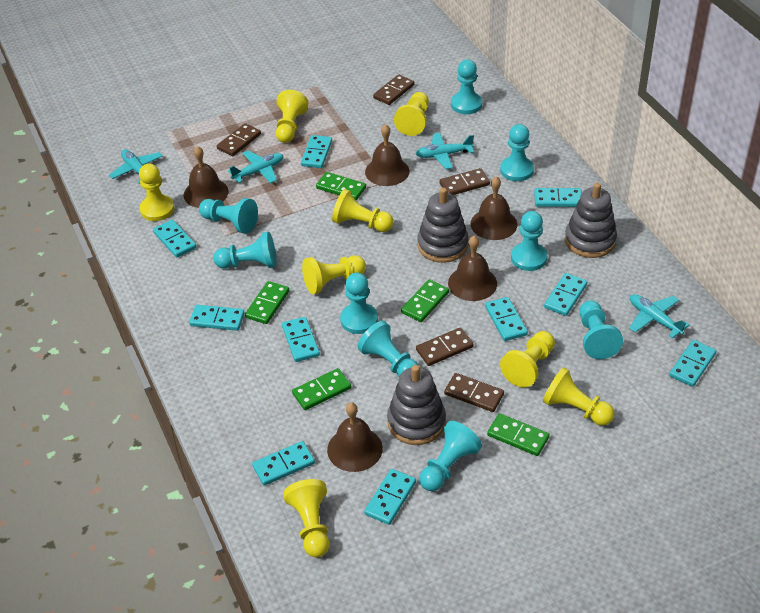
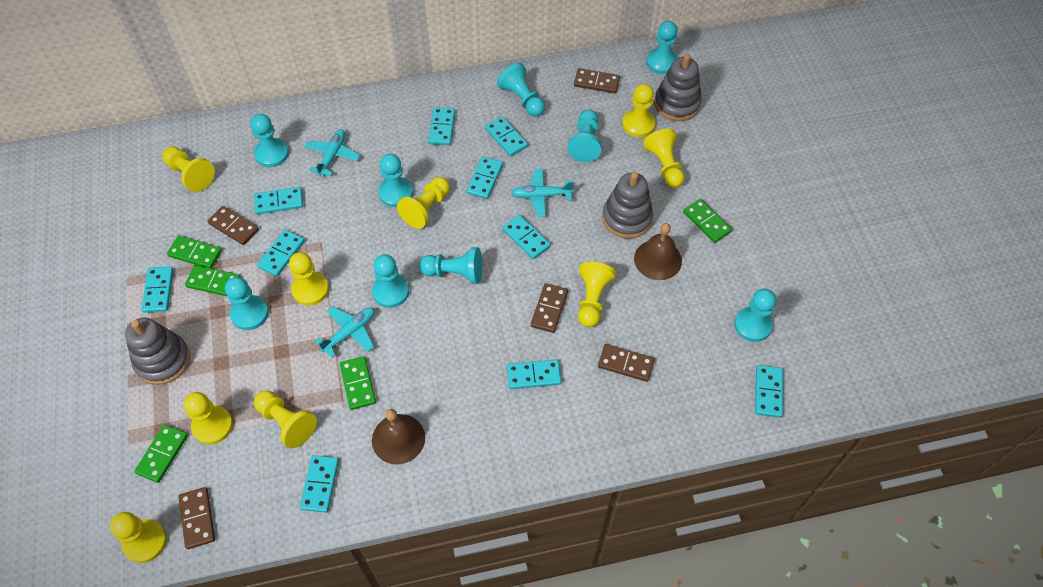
brown bell: [184,146,229,208] [327,402,383,472] [365,124,410,186] [448,236,497,301] [471,176,517,240] = 5 -> [372,409,425,464] [634,223,682,280] = 2
turquoise plane: [109,149,162,184] [228,150,284,183] [416,133,474,169] [629,294,690,338] = 4 -> [304,129,360,176] [315,306,375,357] [511,168,574,217] = 3
yellow pawn: [139,163,174,221] [276,90,309,143] [283,479,330,558] [302,255,366,294] [332,189,394,232] [394,92,429,136] [500,331,555,388] [543,367,614,426] = 8 -> [110,512,167,563] [162,146,215,192] [184,392,233,445] [254,391,317,448] [289,252,329,306] [397,177,450,229] [578,262,616,327] [622,84,655,137] [643,128,685,188] = 9

